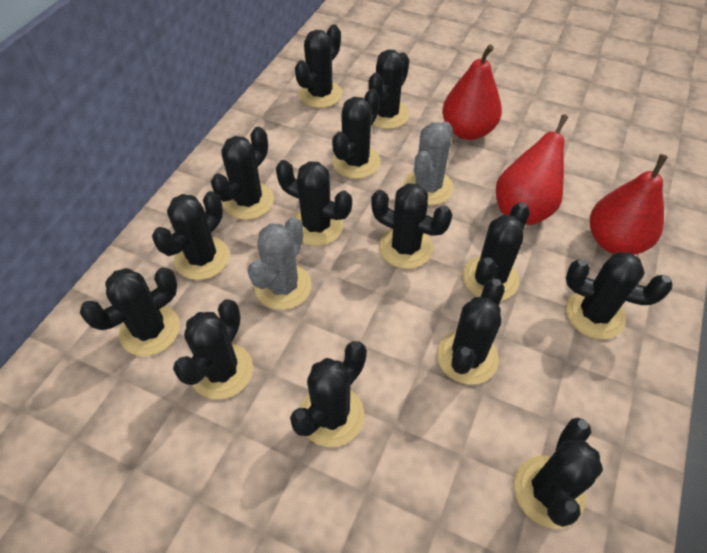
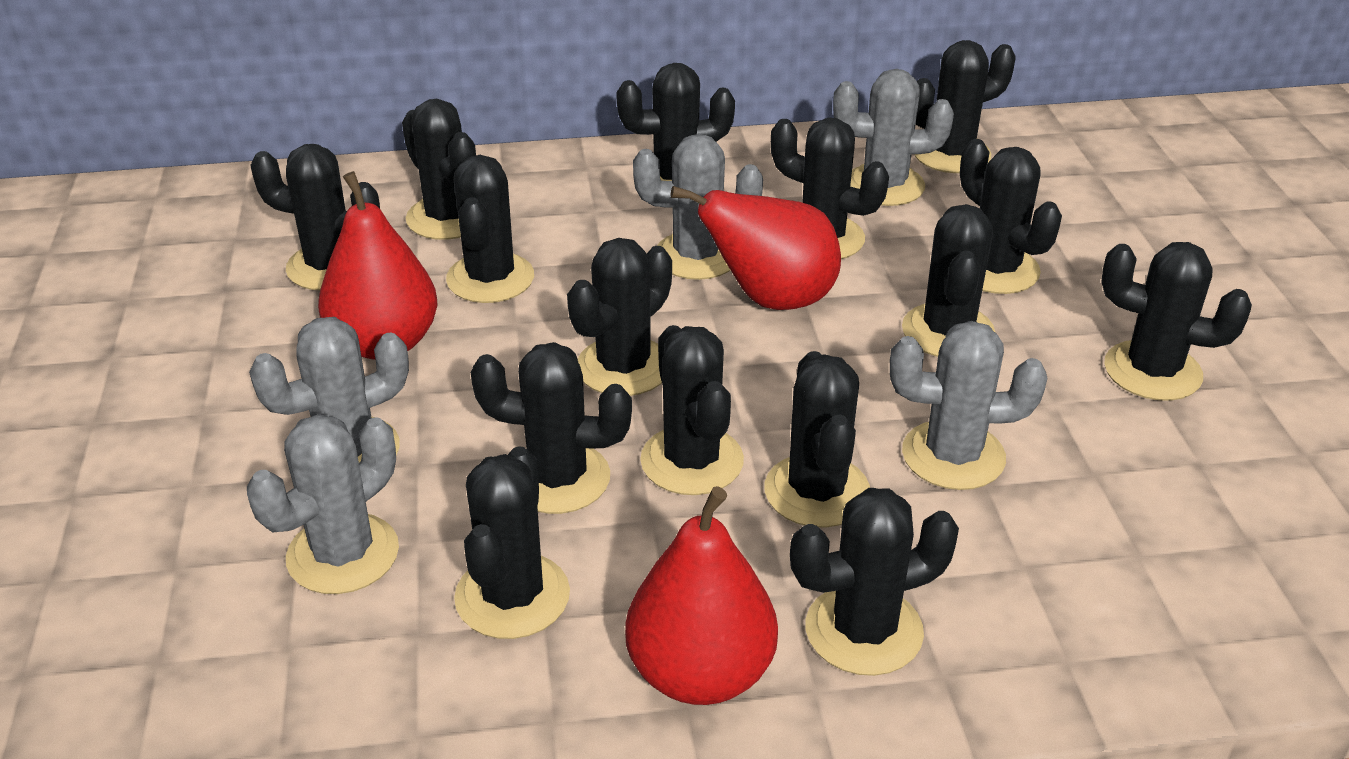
black cactus: [80,267,180,356] [152,191,229,280] [173,299,253,399] [211,127,274,220] [276,160,352,246] [290,341,367,447] [295,25,342,108] [332,89,381,179] [368,50,410,129] [371,183,452,269] [437,279,505,385] [463,202,530,300] [514,418,603,529] [565,252,672,339] = 14 -> [250,144,380,290] [402,99,476,240] [446,155,534,303] [454,446,570,639] [471,342,632,514] [567,238,672,396] [616,63,735,181] [640,325,744,495] [765,351,870,528] [771,117,889,259] [790,488,959,676] [902,204,996,357] [915,40,1015,173] [960,139,1062,294] [1101,242,1252,401] = 15
grey cactus: [247,217,312,310] [403,121,453,205] = 2 -> [247,414,399,594] [249,317,409,463] [633,134,763,280] [833,69,954,206] [890,321,1047,490] = 5

